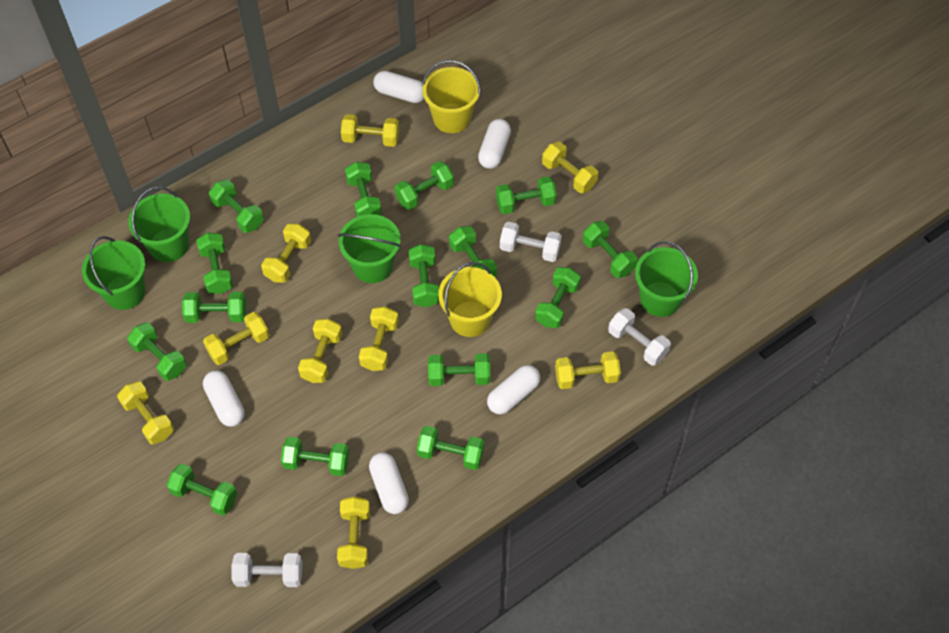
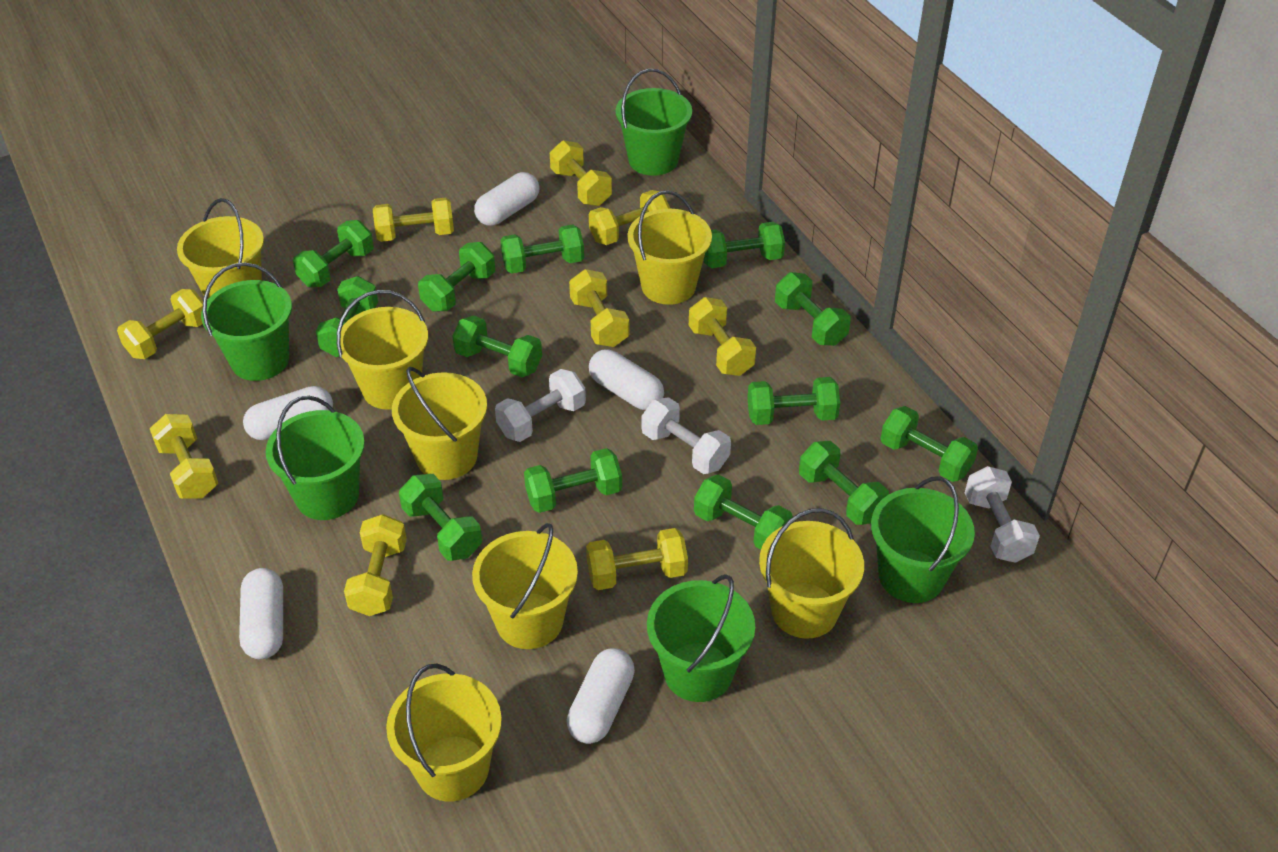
green bucket: [82,236,145,310] [128,187,190,262] [338,214,401,283] [635,241,698,317] = 4 -> [201,263,292,381] [266,396,365,520] [616,69,692,176] [647,574,755,702] [871,476,975,603] = 5
green dumbbell: [127,322,187,381] [167,464,237,516] [182,292,246,323] [196,232,233,294] [209,179,264,233] [281,437,349,476] [345,162,382,217] [395,161,454,210] [409,244,439,307] [417,426,484,470] [428,353,490,386] [449,226,497,277] [496,176,557,214] [535,267,581,328] [583,221,637,278] = 15 -> [293,220,374,287] [316,276,378,357] [399,474,482,561] [418,242,495,312] [452,315,542,377] [500,225,584,274] [524,448,622,513] [694,474,793,550] [704,222,785,268] [747,377,840,425] [775,272,851,346] [799,441,889,525] [880,406,978,482] = 13
yellow bucket: [422,60,481,133] [438,262,502,337] = 2 -> [177,198,264,300] [337,290,428,410] [386,664,502,802] [392,367,487,480] [472,523,578,649] [627,190,712,305] [759,508,864,639] = 7

